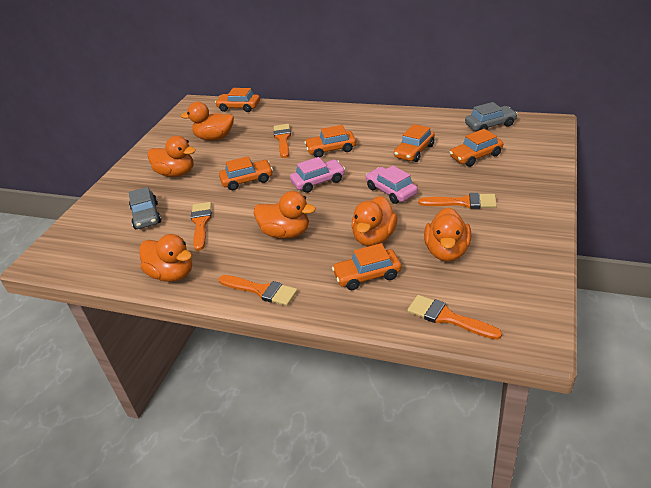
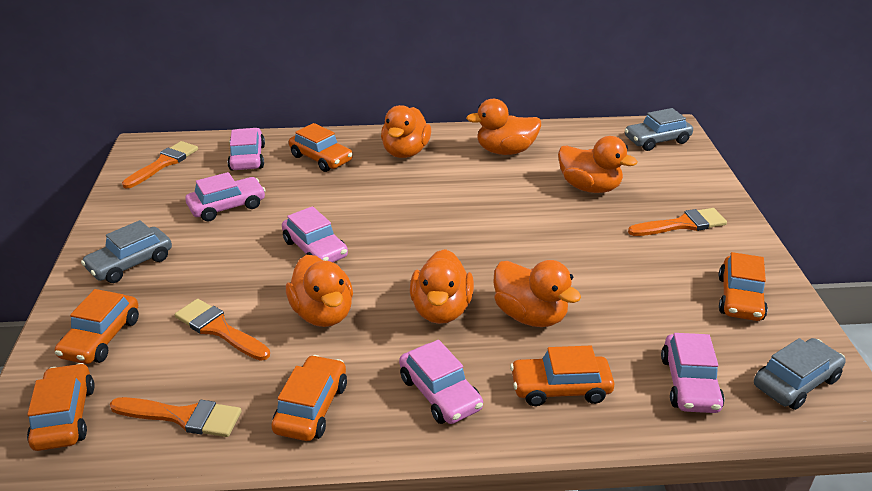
grey car: [129,187,161,229] [465,102,517,131] = 2 -> [81,220,172,283] [625,108,693,151] [754,338,846,410] = 3
orange brush: [191,202,212,251] [218,275,298,306] [274,124,291,158] [407,295,502,340] [419,193,497,209] = 5 -> [110,397,242,437] [122,141,198,188] [175,299,270,361] [628,208,727,236] = 4
pink car: [290,157,345,193] [366,166,418,204] = 2 -> [185,172,266,221] [227,128,265,171] [282,206,348,262] [399,340,483,424] [661,333,724,413] = 5

